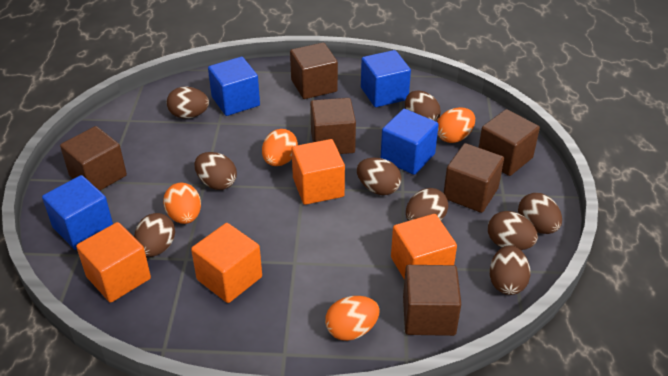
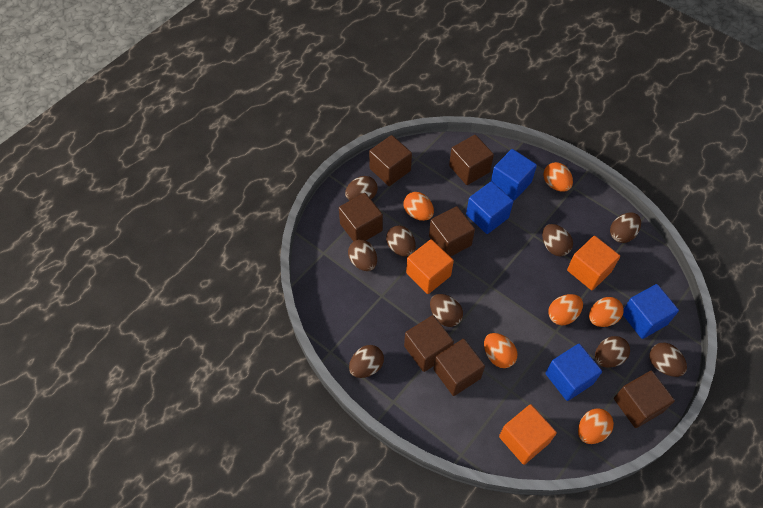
brown cube: [60,126,127,191] [290,43,338,99] [310,98,356,154] [403,265,461,336] [444,143,504,213] [479,109,540,176] = 6 -> [339,193,383,242] [369,135,412,186] [404,315,454,372] [429,206,475,257] [433,339,485,396] [449,135,494,185] [614,371,675,428] = 7
orange cube: [76,222,151,303] [191,223,262,303] [292,139,345,205] [391,214,457,280] = 4 -> [406,239,454,294] [499,404,557,465] [567,236,620,290] = 3
orange egg: [163,183,201,224] [262,129,298,166] [325,296,380,341] [437,107,475,143] = 4 -> [403,192,434,221] [484,333,518,368] [543,162,573,192] [548,294,583,325] [578,408,614,444] [589,297,624,327] = 6

